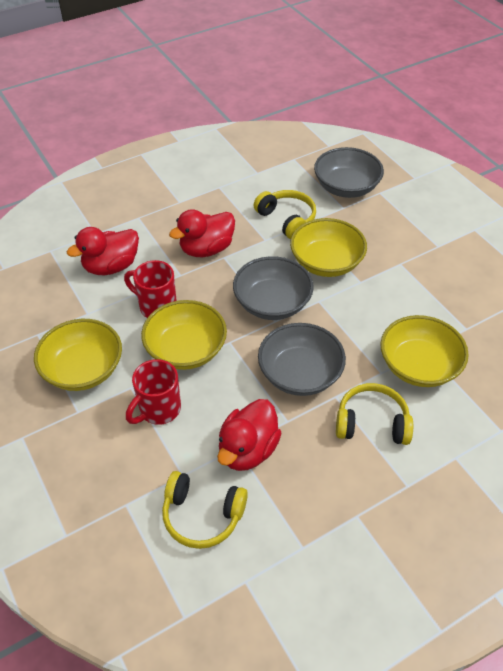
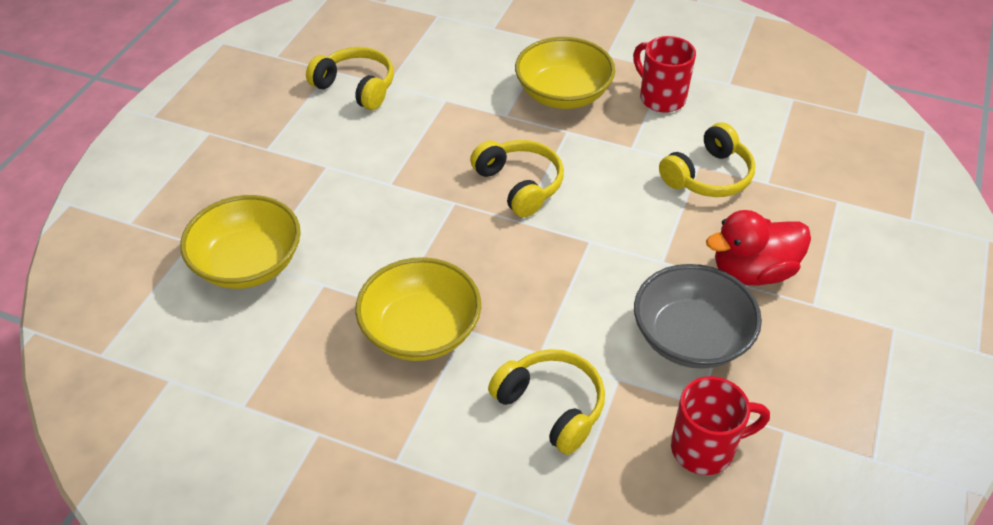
grey bowl: [233,256,314,320] [258,323,346,396] [314,147,384,198] = 3 -> [634,264,762,369] = 1
red duck: [67,227,139,275] [169,209,235,257] [217,399,281,471] = 3 -> [706,210,811,286] = 1
yellow bowl: [34,319,122,391] [141,300,227,370] [290,218,367,277] [381,315,469,387] = 4 -> [180,195,301,289] [355,257,481,361] [515,37,615,109] = 3
yellow headphones: [162,471,248,549] [253,190,316,239] [336,383,413,445] = 3 -> [306,47,394,110] [470,140,564,218] [488,349,605,455] [659,122,755,197] = 4

